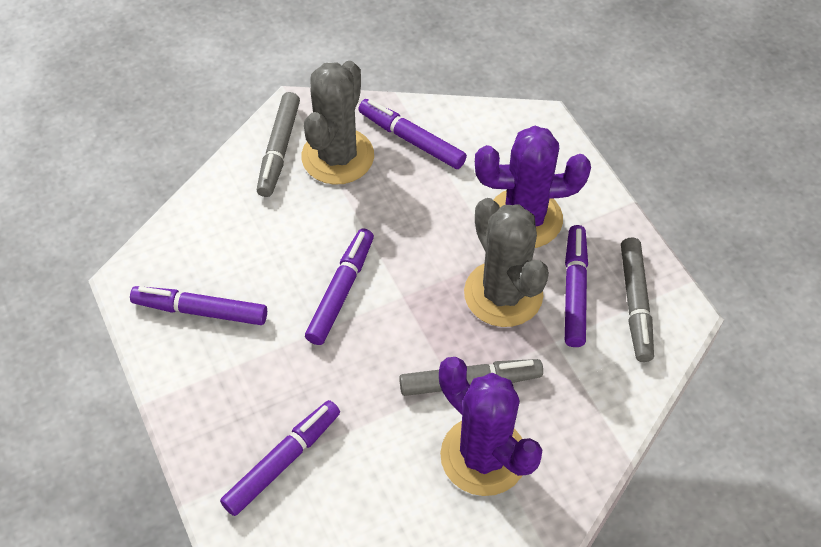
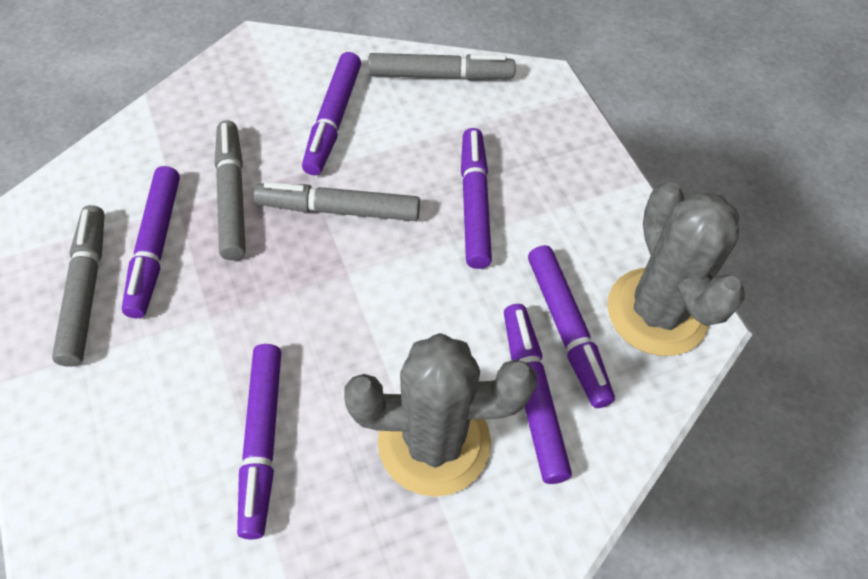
grey marker: [257,92,300,197] [399,359,543,396] [621,238,654,362] = 3 -> [52,205,105,367] [215,120,246,260] [253,182,420,221] [368,53,516,80] = 4
purple cactus: [439,357,542,496] [475,126,591,248] = 2 -> none = 0
purple marker: [130,286,267,325] [220,400,340,516] [305,228,374,345] [358,99,467,169] [565,225,588,347] = 5 -> [122,166,180,318] [237,344,281,539] [302,52,361,175] [461,128,492,269] [504,304,572,484] [528,245,615,408] = 6

